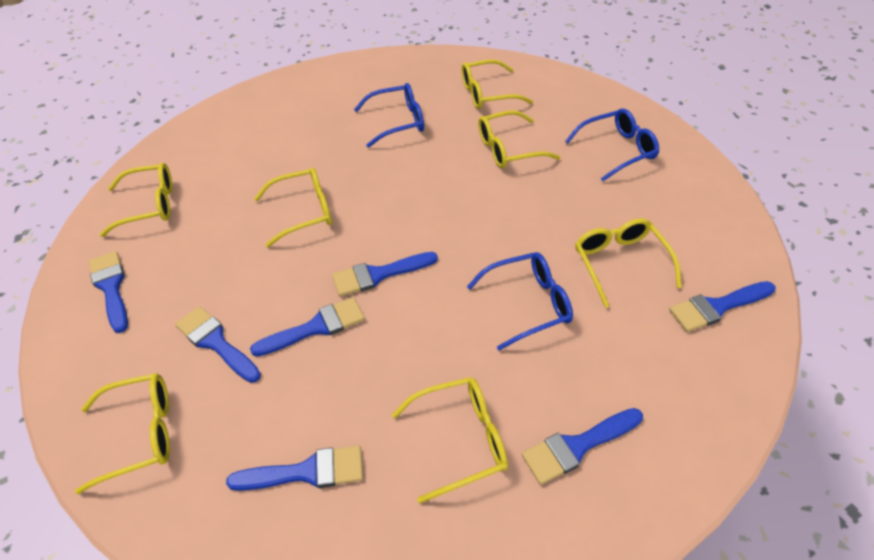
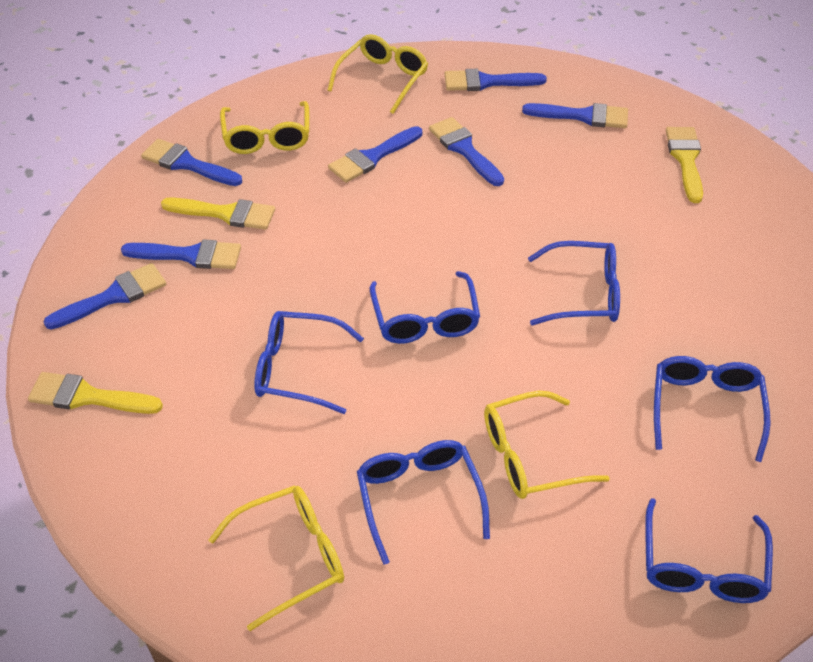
blue glasses: [354,83,424,148] [467,252,573,350] [565,108,659,181] = 3 -> [254,311,364,414] [357,440,490,565] [370,271,480,344] [528,241,620,325] [645,498,773,603] [654,356,771,462] = 6
yellow brush: none = 0 -> [28,372,163,414] [161,197,275,230] [666,127,703,203] = 3
yellow glasses: [75,373,170,494] [100,163,173,237] [254,168,332,248] [392,377,508,503] [462,59,533,109] [478,110,560,168] [575,218,682,308] = 7 -> [209,485,344,631] [220,101,309,154] [327,34,428,114] [484,391,610,499] = 4

